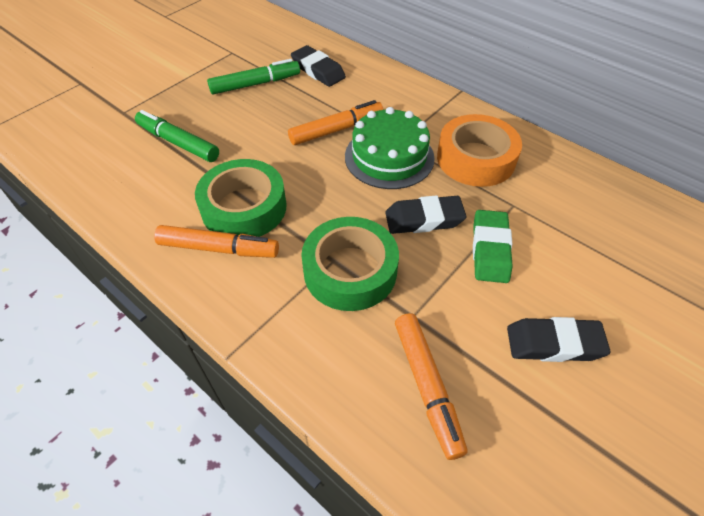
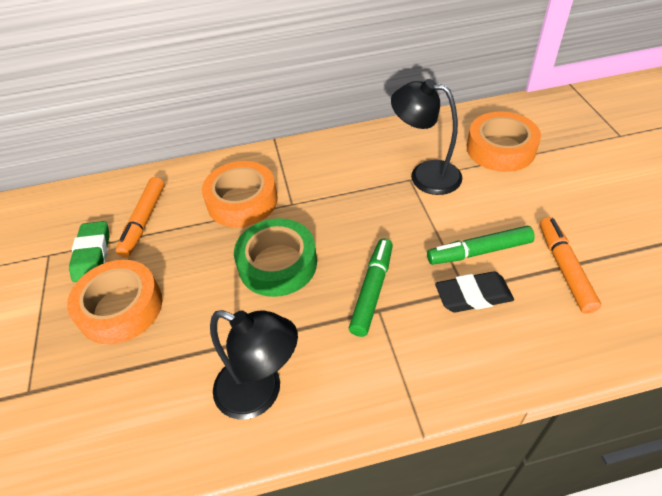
black eraser: [291,45,346,87] [385,195,467,234] [507,317,611,362] = 3 -> [435,271,514,312] = 1
black lamp: none = 0 -> [210,310,298,420] [391,79,462,195] = 2
green cake: [345,107,435,189] = 1 -> none = 0
green tape: [195,159,287,237] [301,217,399,311] = 2 -> [234,218,317,297] = 1
orange marker: [154,225,279,258] [288,100,384,145] [395,313,468,460] = 3 -> [116,177,165,257] [540,217,601,314] = 2
orange tape: [437,114,522,187] = 1 -> [67,260,163,345] [202,161,278,227] [467,111,541,172] = 3

